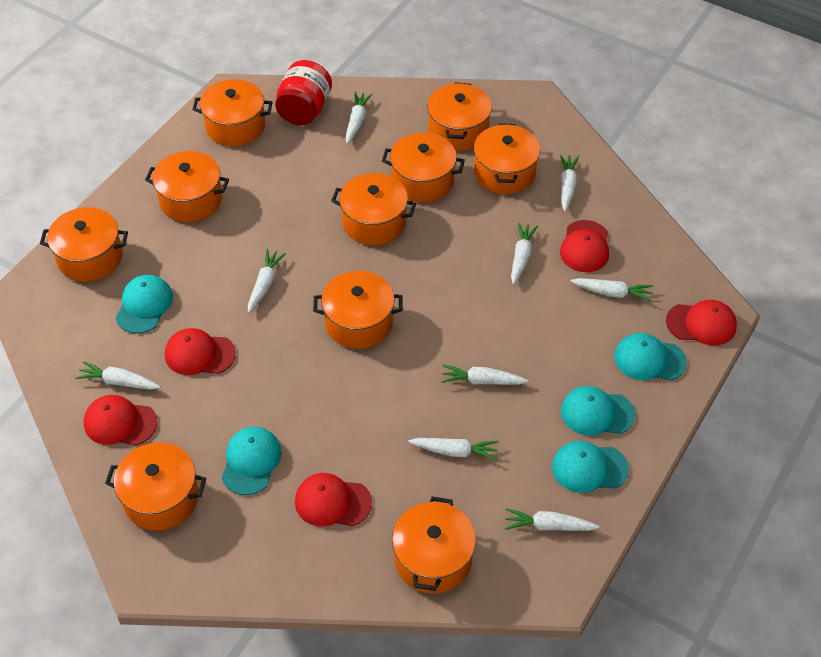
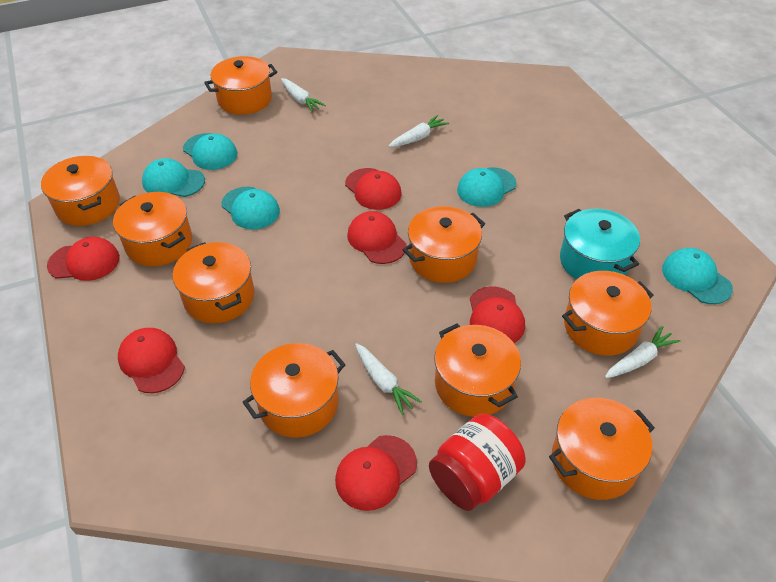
orange pot: [40,207,128,282] [105,442,206,531] [145,151,229,222] [192,79,272,147] [313,271,403,349] [331,173,416,245] [382,132,465,203] [392,496,476,594] [427,82,492,151] [474,123,540,194] = 10 -> [41,156,120,226] [113,192,192,266] [173,242,255,323] [204,56,277,115] [243,343,346,438] [403,206,485,283] [434,324,521,417] [549,398,655,500] [562,271,654,356] = 9
red cap: [84,395,158,446] [165,328,236,375] [295,473,372,526] [560,220,609,272] [666,300,737,346] = 5 -> [47,237,120,281] [118,328,185,393] [335,435,417,511] [345,168,401,210] [347,211,407,264] [470,286,525,343] = 6
turquoise pot: none = 0 -> [560,209,640,280] = 1
white carrot: [75,361,160,390] [248,249,286,313] [346,91,373,144] [408,438,499,461] [441,365,528,385] [505,508,599,531] [511,222,538,285] [560,154,579,211] [571,278,653,302] = 9 -> [281,78,326,112] [355,343,422,415] [388,115,449,147] [605,326,680,378] = 4

